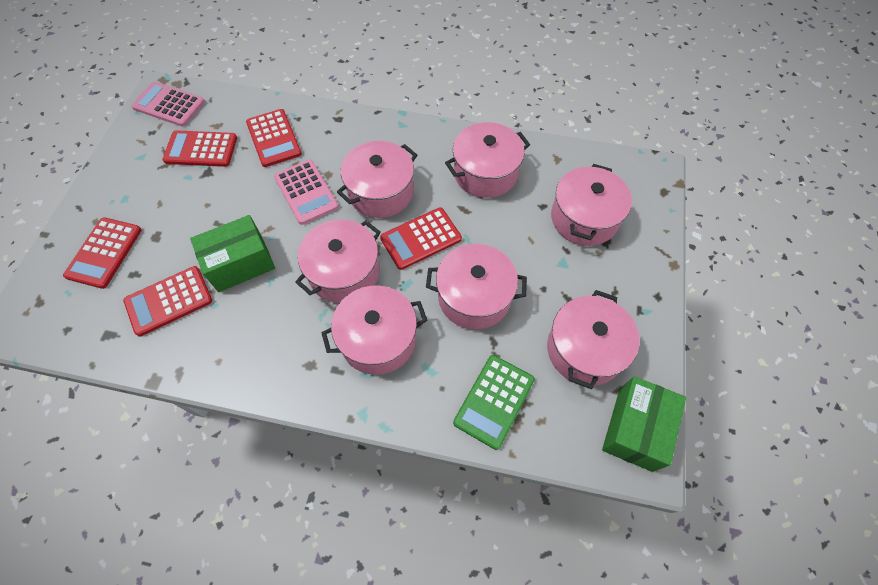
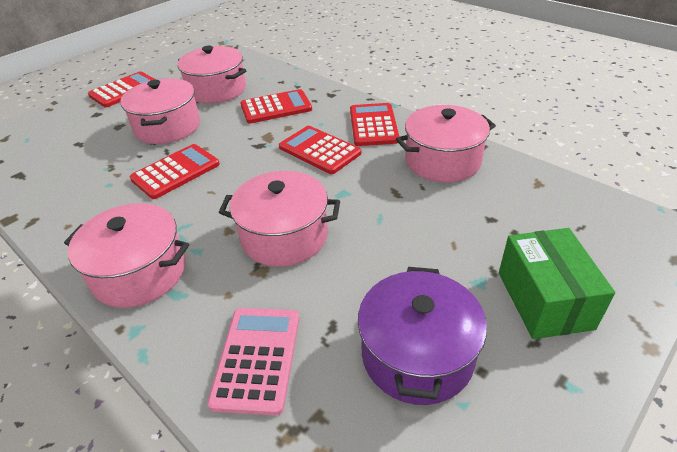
green box: [190,215,275,292] [602,376,686,472] = 2 -> [499,228,615,339] = 1
green calculator: [453,355,535,450] = 1 -> none = 0
pink calculator: [131,82,205,127] [274,160,339,225] = 2 -> [207,308,300,416] = 1
pink pot: [295,220,381,303] [321,285,427,375] [337,141,417,218] [426,244,527,329] [445,122,530,198] [547,290,640,389] [551,164,632,246] = 7 -> [64,203,189,308] [120,78,200,144] [177,46,246,104] [219,171,340,267] [396,105,496,182] = 5
purple pot: none = 0 -> [358,267,487,405] = 1

